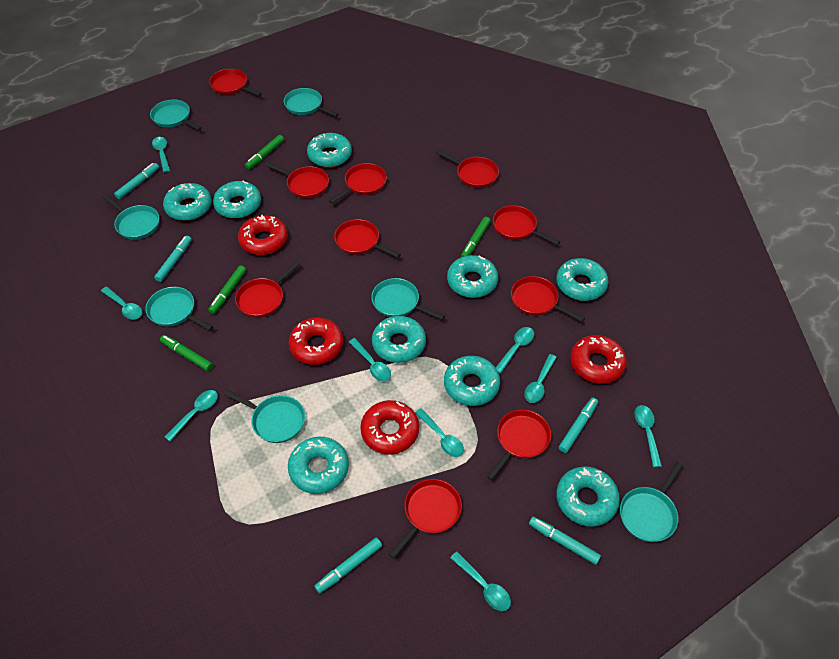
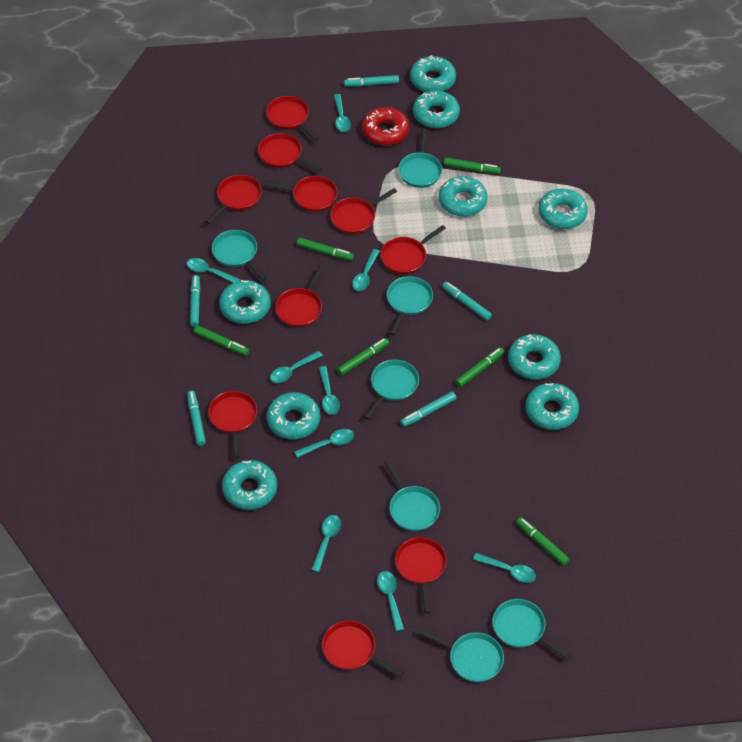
green marker: [160,335,213,371] [208,265,246,314] [245,135,284,169] [461,217,491,257] = 4 -> [193,325,250,356] [297,238,354,261] [337,338,389,376] [444,157,501,174] [455,347,504,387] [516,517,570,565] = 6
red donut: [238,215,288,255] [289,318,343,365] [360,400,419,454] [570,335,627,384] = 4 -> [362,107,409,145] = 1

